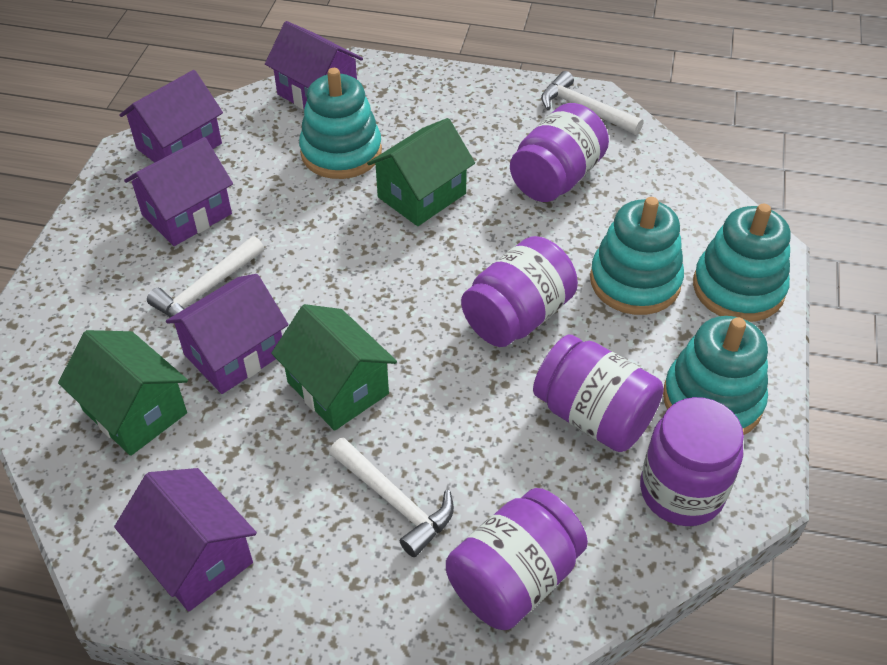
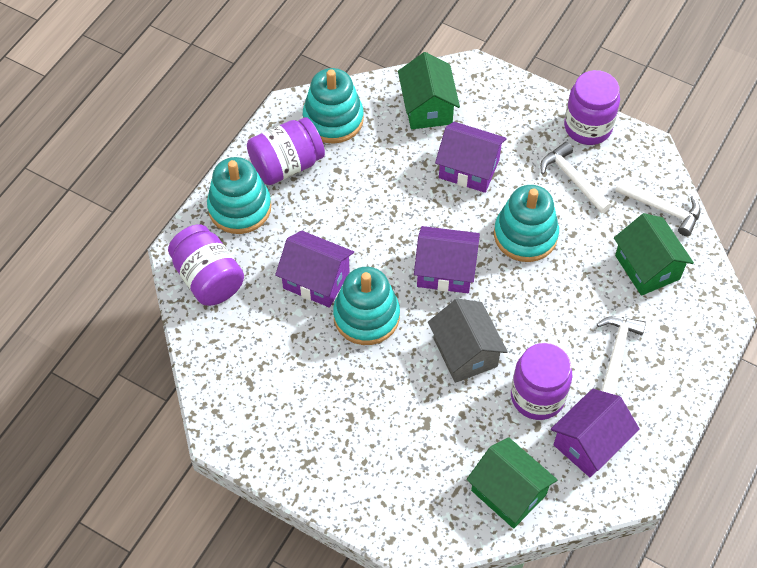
grey house: none = 0 -> [428,298,508,383] = 1
purple house: [114,468,257,612] [119,70,223,163] [124,137,233,246] [166,274,288,394] [265,21,363,109] = 5 -> [275,230,354,308] [414,226,480,293] [435,122,507,193] [551,389,640,477] = 4
purple jar: [446,488,588,630] [461,236,578,347] [510,103,609,202] [533,335,664,452] [640,397,744,526] = 5 -> [168,224,244,306] [247,117,325,185] [511,343,572,420] [564,70,620,145] = 4

